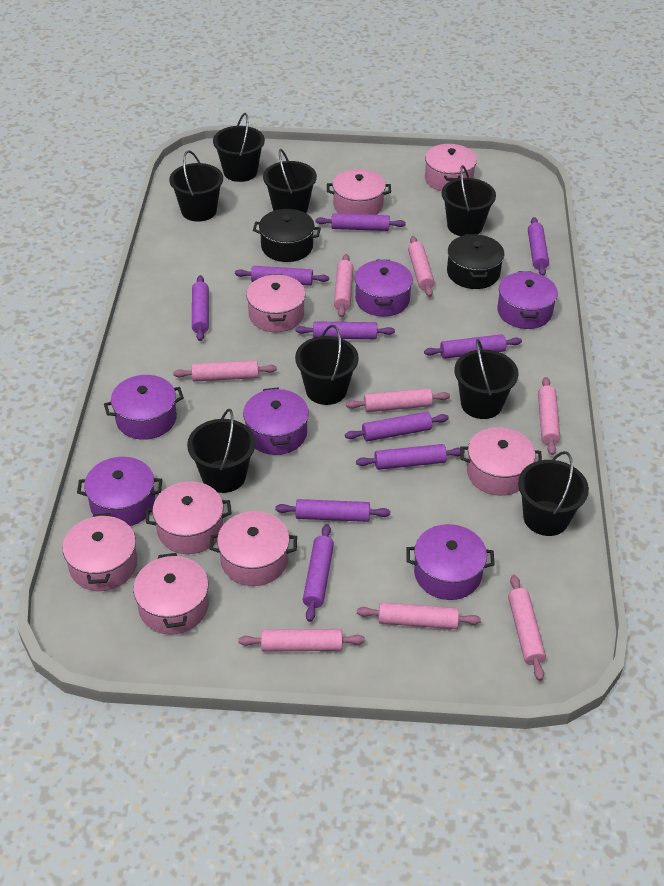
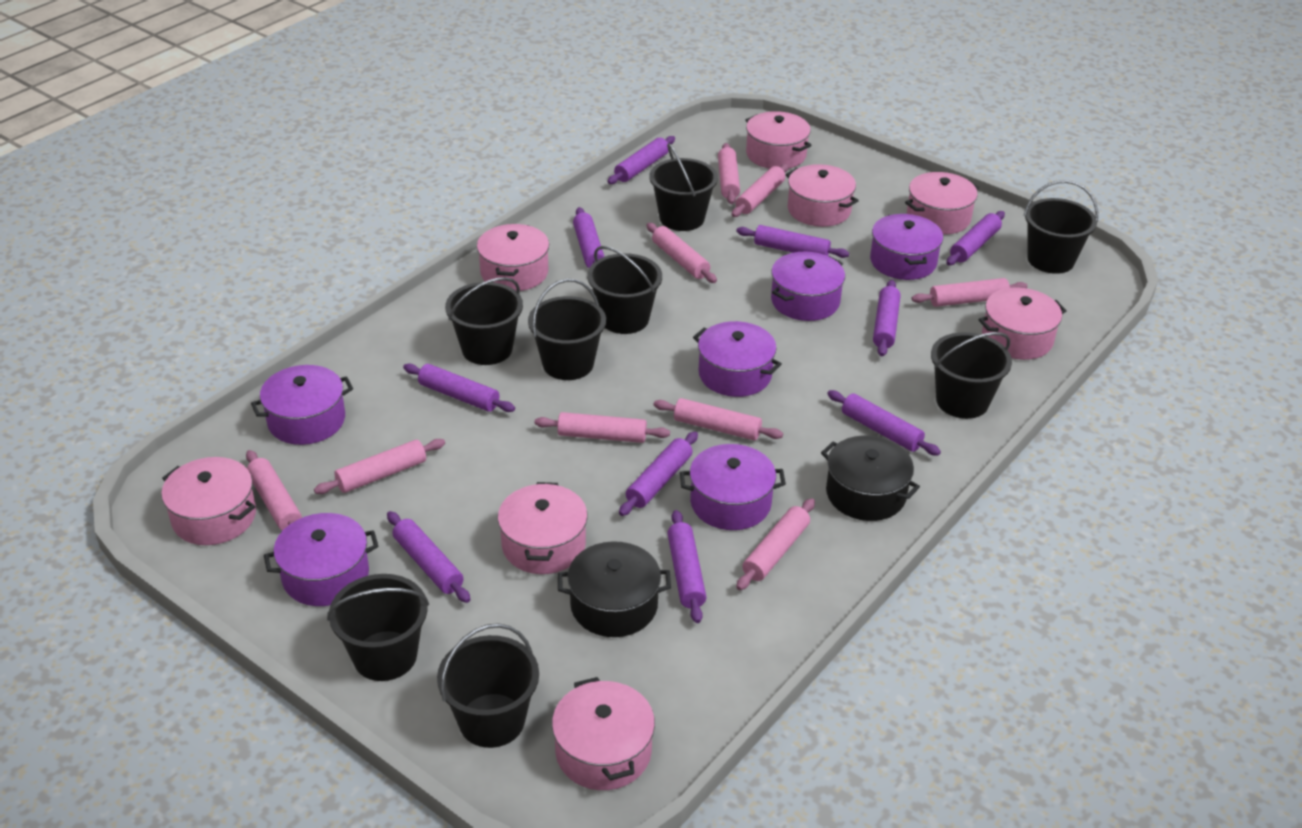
pink rolling pin: [173,360,277,382] [238,629,365,652] [334,254,353,317] [346,388,450,412] [357,602,481,629] [408,236,435,297] [508,575,546,681] [538,377,560,455] = 8 -> [246,450,302,530] [314,439,445,494] [535,412,670,443] [646,223,717,283] [654,398,783,441] [718,143,740,204] [731,164,789,217] [736,498,815,590] [912,278,1027,307] = 9

